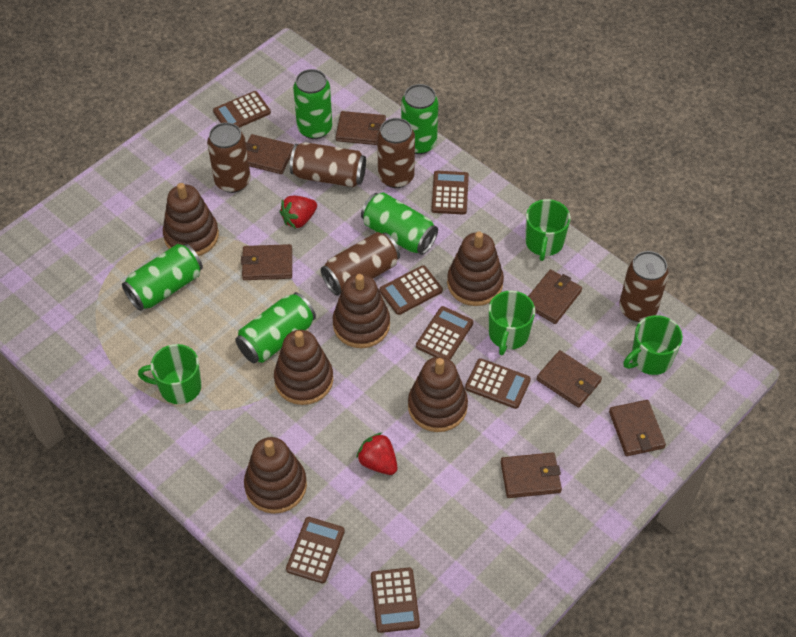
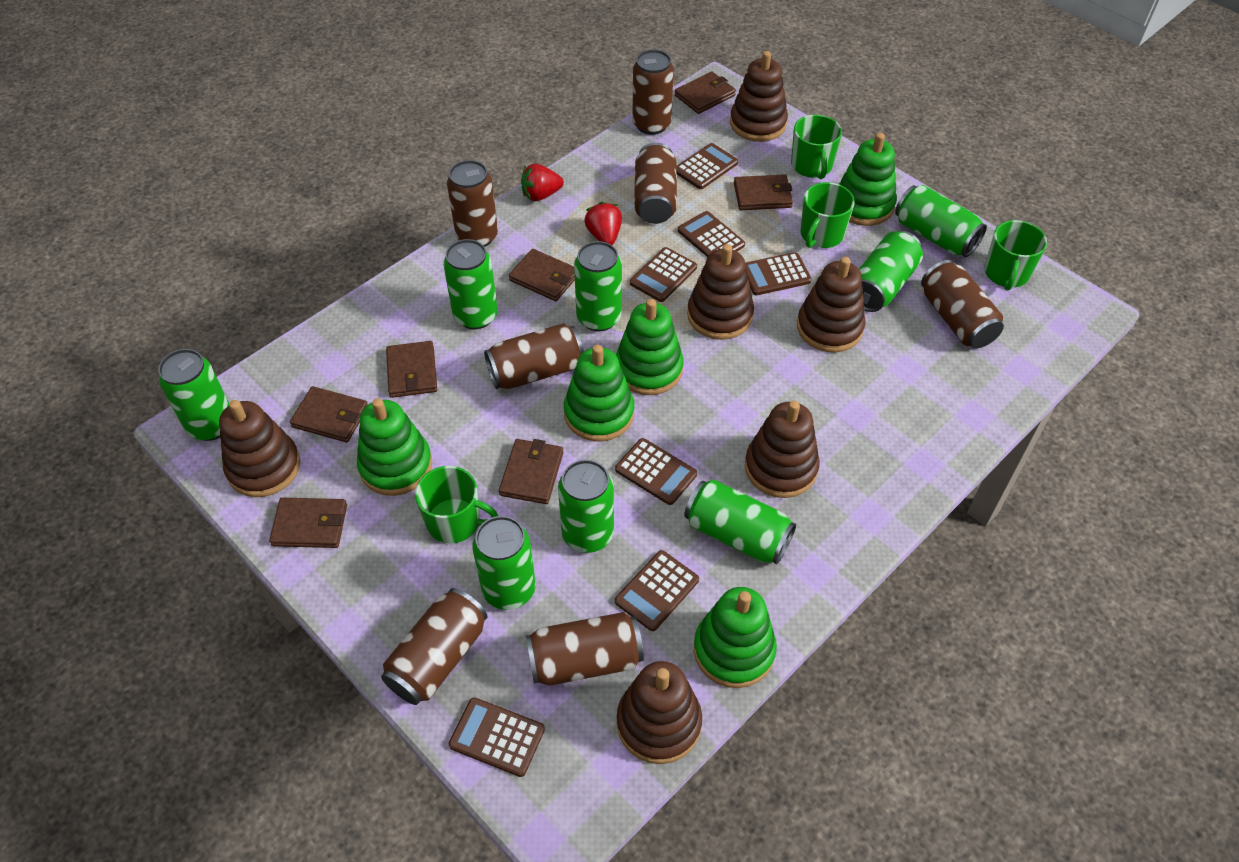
brown can: [207,122,251,193] [290,142,366,187] [321,232,400,296] [377,118,415,188] [619,251,669,322] = 5 -> [381,588,488,705] [447,160,498,247] [484,323,584,389] [526,612,644,686] [632,50,674,135] [634,143,677,224] [921,260,1004,348] = 7
green can: [122,244,203,311] [235,292,316,363] [293,69,332,139] [361,192,438,255] [401,84,438,154] = 5 -> [158,349,229,441] [443,239,498,329] [472,516,536,610] [558,460,614,553] [574,241,622,331] [684,480,796,565] [859,231,923,312] [895,185,987,257] = 8
green stacking toy: none = 0 -> [357,398,432,496] [564,345,634,441] [616,299,684,395] [694,587,777,688] [839,133,897,226] = 5

